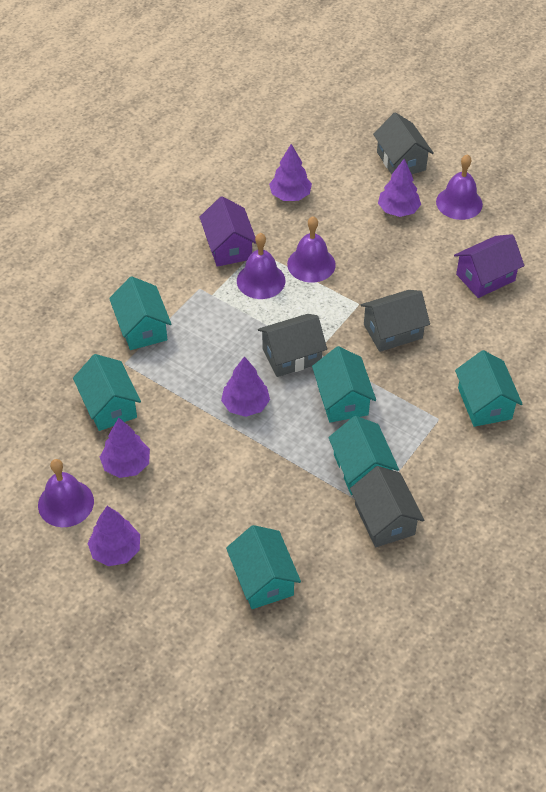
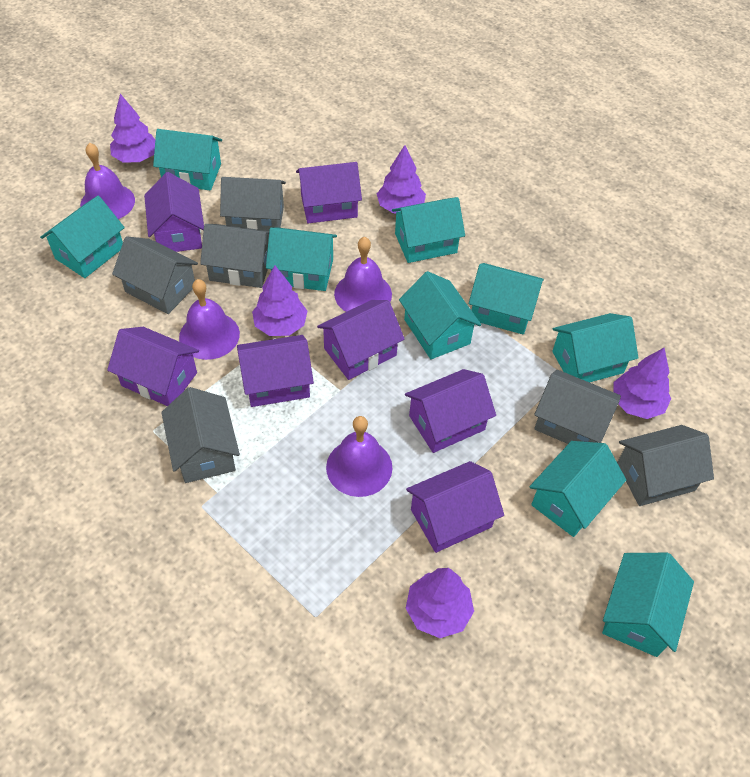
grey house: [258,314,327,377] [350,466,424,548] [361,290,430,352] [373,112,434,174] = 4 -> [112,236,198,314] [161,387,240,483] [200,224,269,288] [220,177,286,231] [534,370,621,444] [617,425,714,506] = 6
purple house: [199,196,256,267] [454,234,524,298] = 2 -> [107,327,199,406] [144,172,204,252] [237,335,314,407] [296,162,362,223] [317,300,405,380] [405,369,496,453] [406,461,504,553] = 7
turquoise house: [73,354,141,431] [109,276,171,350] [226,525,301,609] [312,346,376,422] [328,416,399,495] [455,350,523,427] = 6 -> [40,196,125,278] [153,129,222,190] [266,228,337,291] [392,197,465,263] [399,271,481,359] [469,263,544,335] [529,441,626,537] [552,313,638,383] [602,553,694,657] = 9

